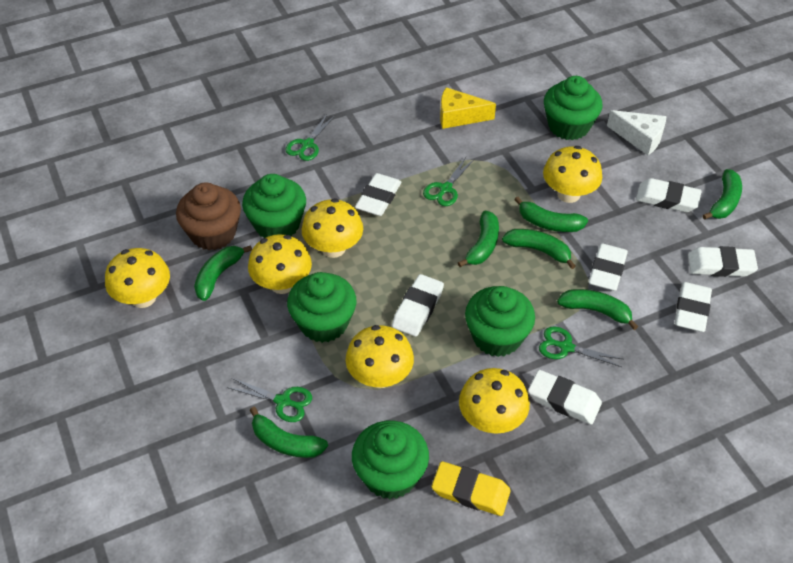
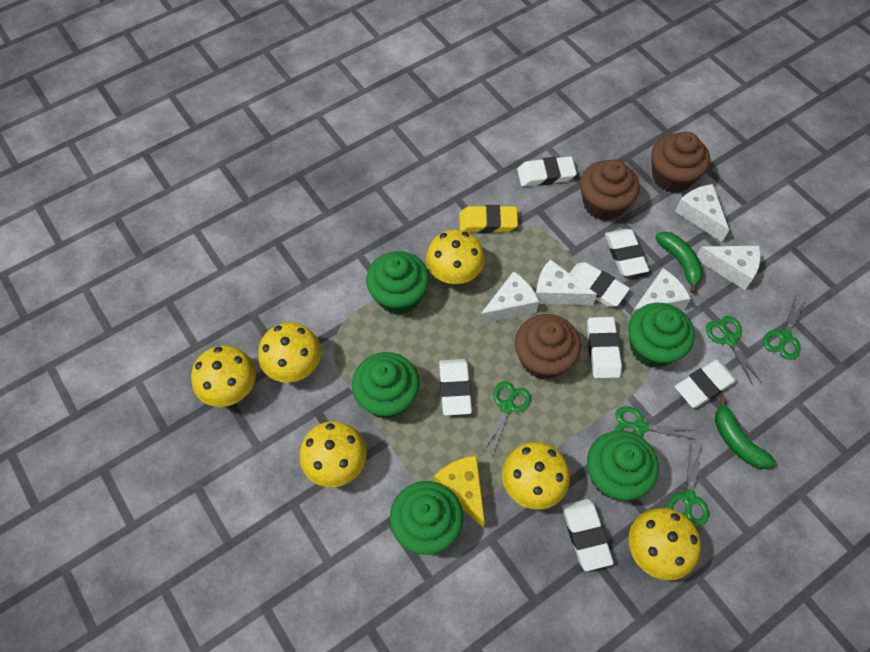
brown cupcake: [176,182,241,250] = 1 -> [515,314,581,380] [580,160,640,221] [651,132,710,193] = 3
green banana: [194,245,252,301] [250,407,328,458] [458,211,499,267] [502,229,576,269] [514,197,588,232] [557,289,638,330] [702,169,742,220] = 7 -> [655,232,703,293] [715,397,776,469] = 2
green scissors: [227,378,312,422] [285,114,335,161] [423,157,473,206] [539,327,623,367] = 4 -> [482,381,531,455] [615,406,696,440] [668,446,709,526] [706,316,762,385] [763,297,806,360] = 5
white cheese: [607,110,666,155] = 1 -> [479,271,539,325] [535,259,597,305] [628,268,691,321] [675,184,729,242] [697,246,761,290] = 5

